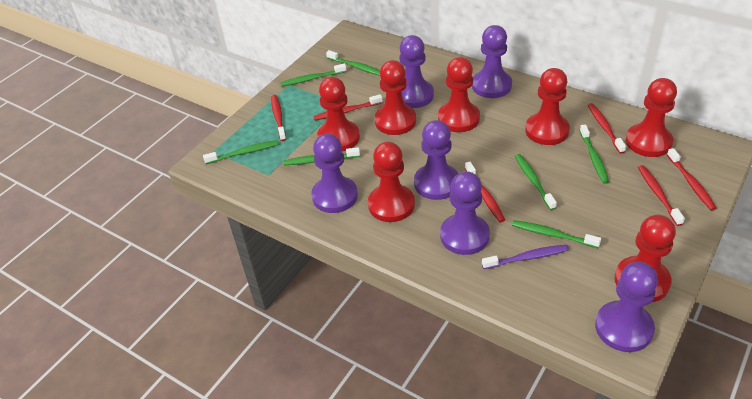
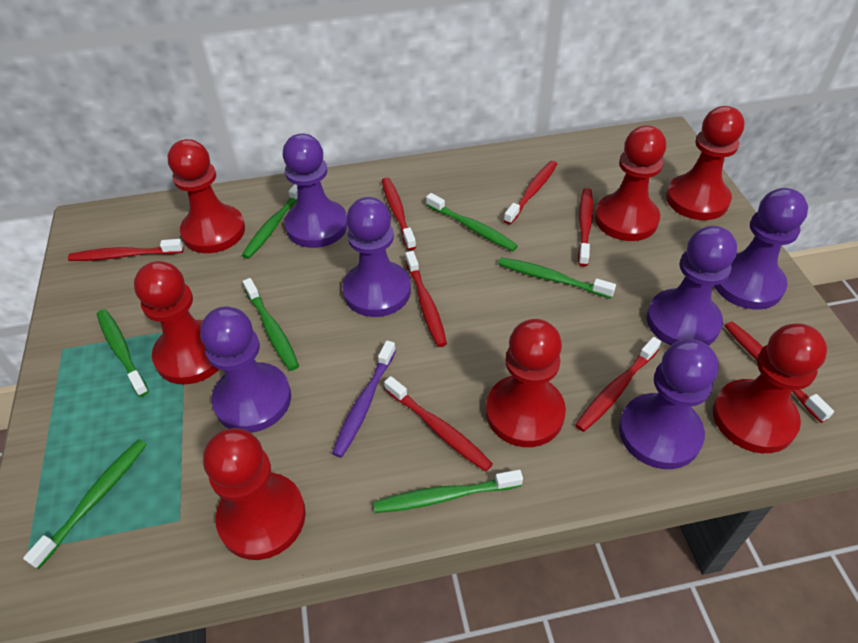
red toothbrush: [271,95,286,141] [313,94,382,121] [465,162,505,222] [588,103,626,154] [638,165,685,226] [667,148,717,210] = 6 -> [68,239,184,261] [382,178,416,250] [384,376,493,472] [405,251,447,347] [504,161,557,225] [575,337,661,432] [578,188,593,266] [725,321,834,423] = 8

